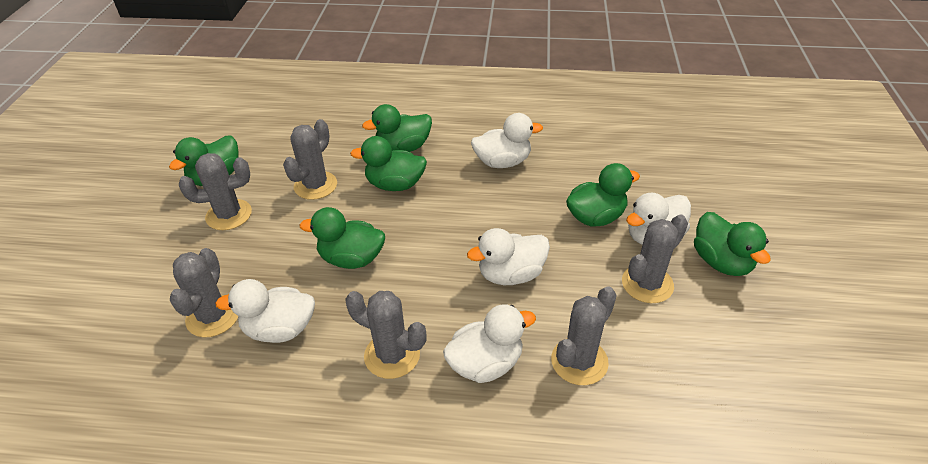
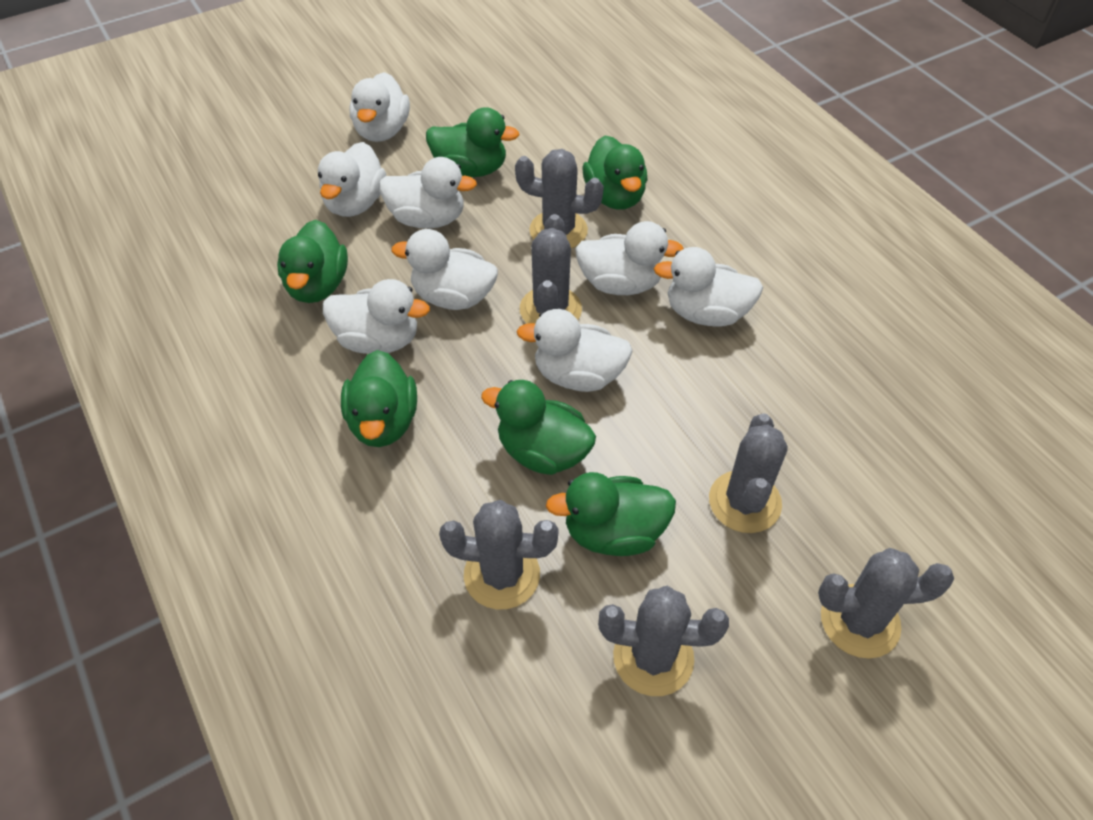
white duck: [215,279,315,343] [443,305,536,383] [467,228,550,285] [471,113,543,168] [626,193,691,245] = 5 -> [318,142,386,217] [323,279,430,354] [350,72,410,142] [379,157,477,229] [392,229,498,310] [517,309,633,392] [575,221,684,295] [654,247,763,327] = 8

